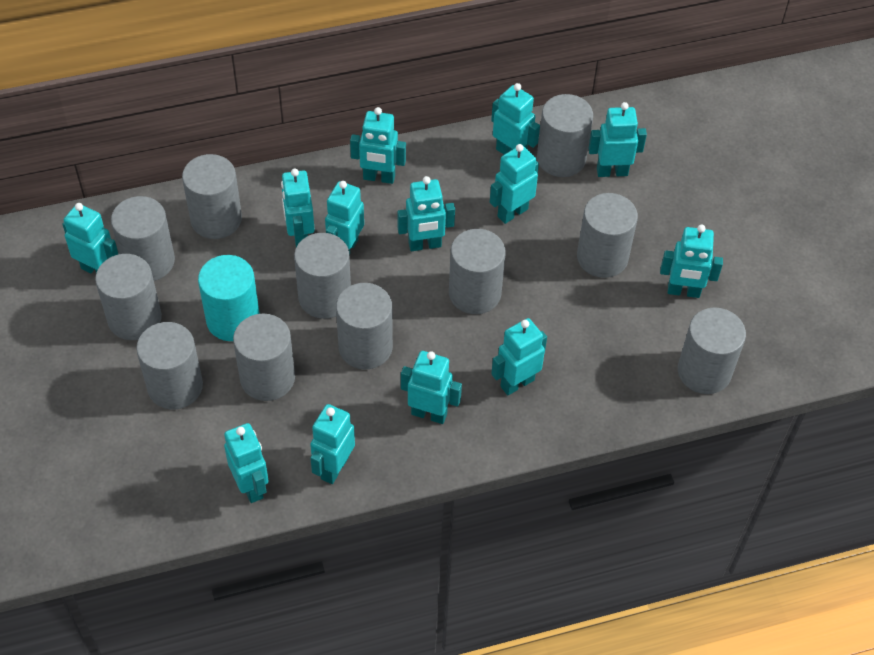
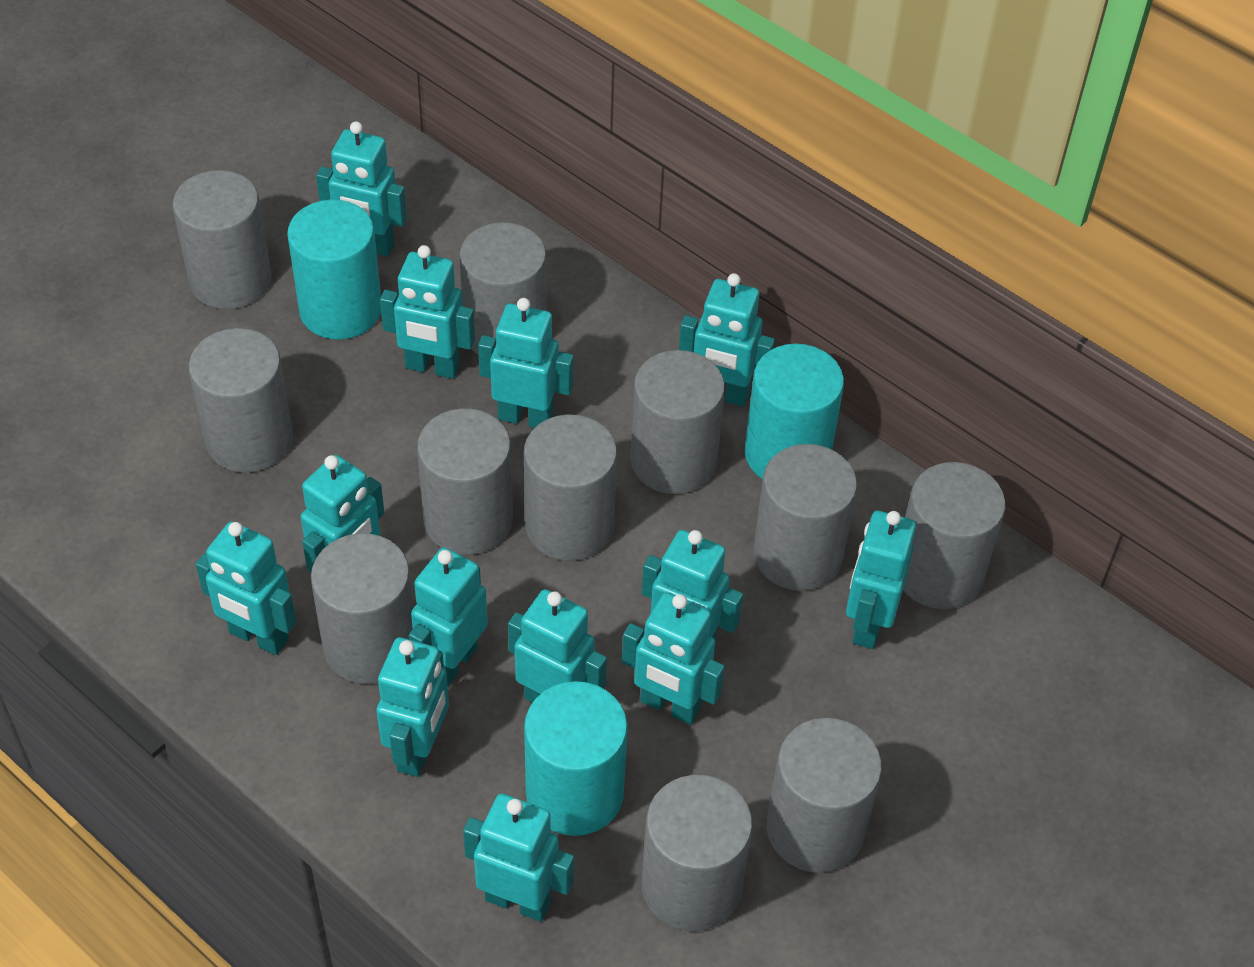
turquoise cylinder: [198,255,260,341] = 1 -> [287,200,381,339] [524,681,628,836] [745,344,844,479] = 3

